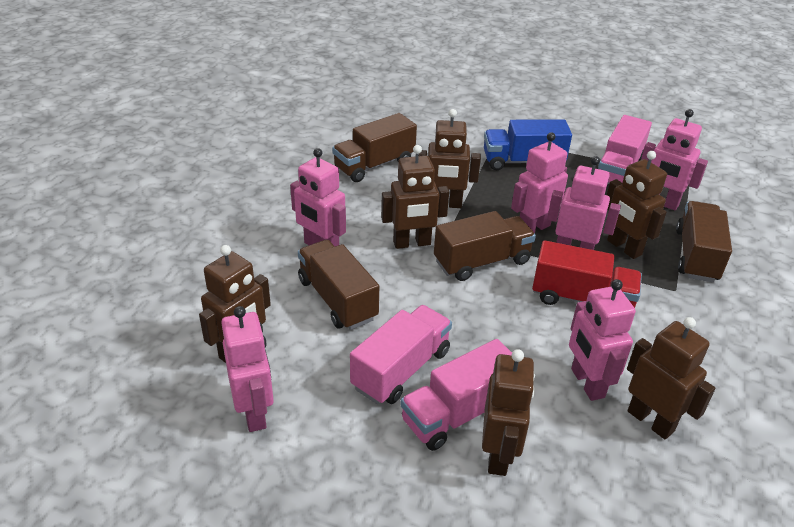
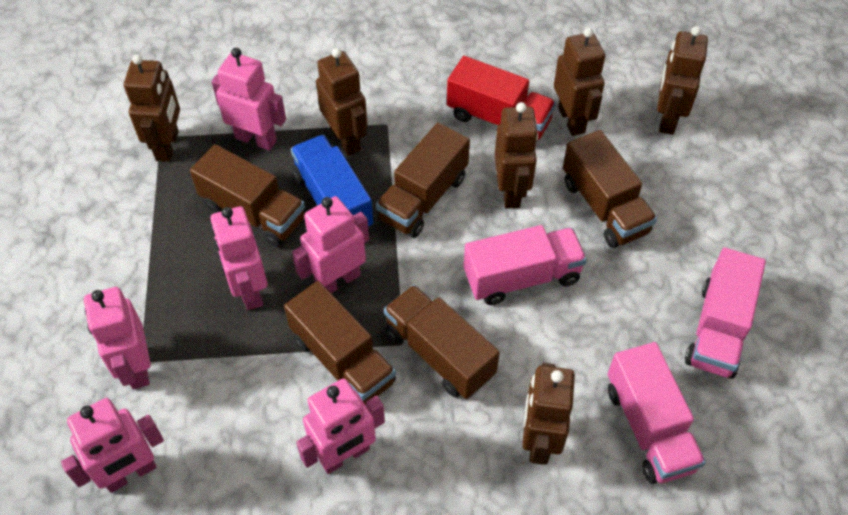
brown truck: [298,240,379,330] [332,113,417,182] [434,211,536,281] [676,201,732,282] = 4 -> [190,144,305,247] [284,281,396,405] [376,123,470,238] [384,285,500,399] [563,130,657,248] = 5

